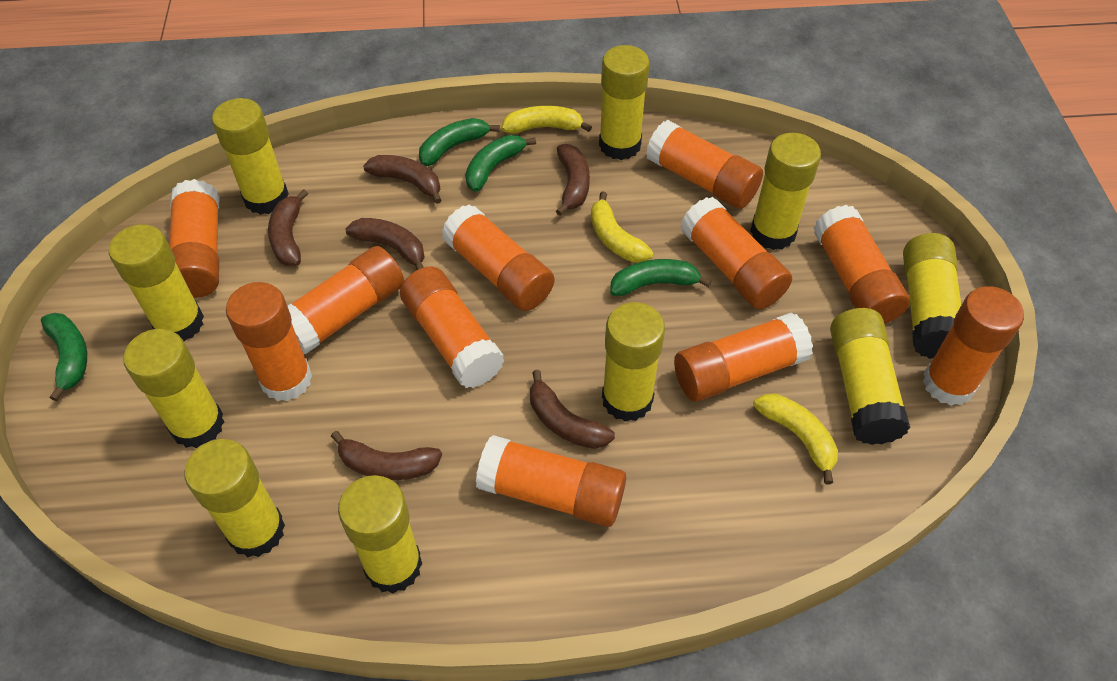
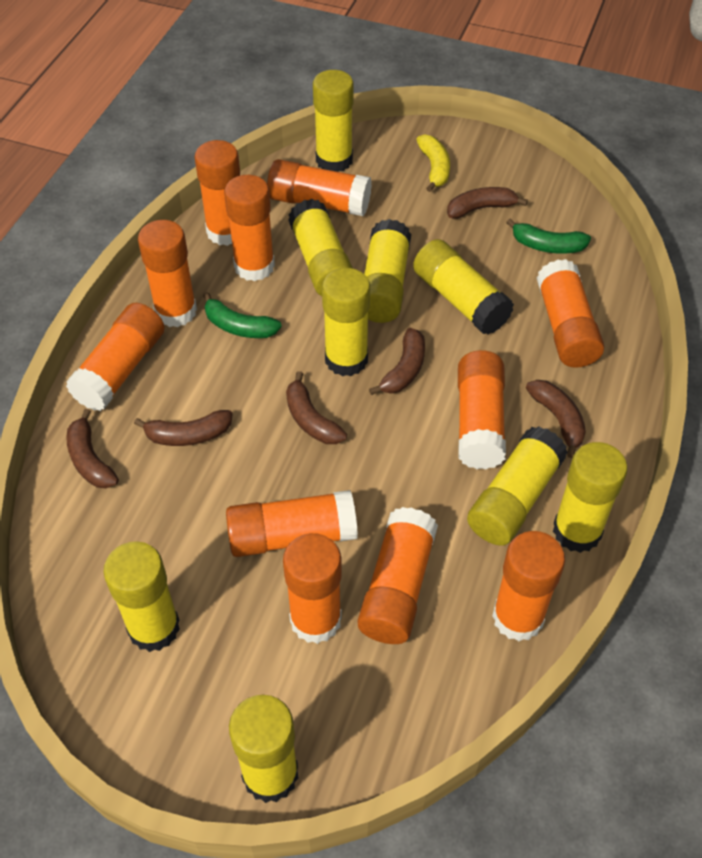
green banana: [41,313,87,401] [419,118,500,166] [465,135,536,192] [610,259,711,296] = 4 -> [203,292,282,338] [506,218,591,254] = 2
yellow banana: [502,105,592,134] [591,192,653,262] [753,394,838,485] = 3 -> [416,134,450,192] = 1
yellow glue stick: [109,224,204,341] [124,329,224,448] [184,439,285,558] [212,98,289,215] [338,475,422,593] [599,45,650,160] [602,302,665,422] [750,133,821,250] [830,308,910,445] [903,233,961,359] = 10 -> [103,541,180,652] [229,695,298,803] [288,199,353,296] [313,70,354,172] [322,268,370,376] [364,219,411,323] [413,239,514,335] [467,426,568,545] [553,442,628,553] = 9

